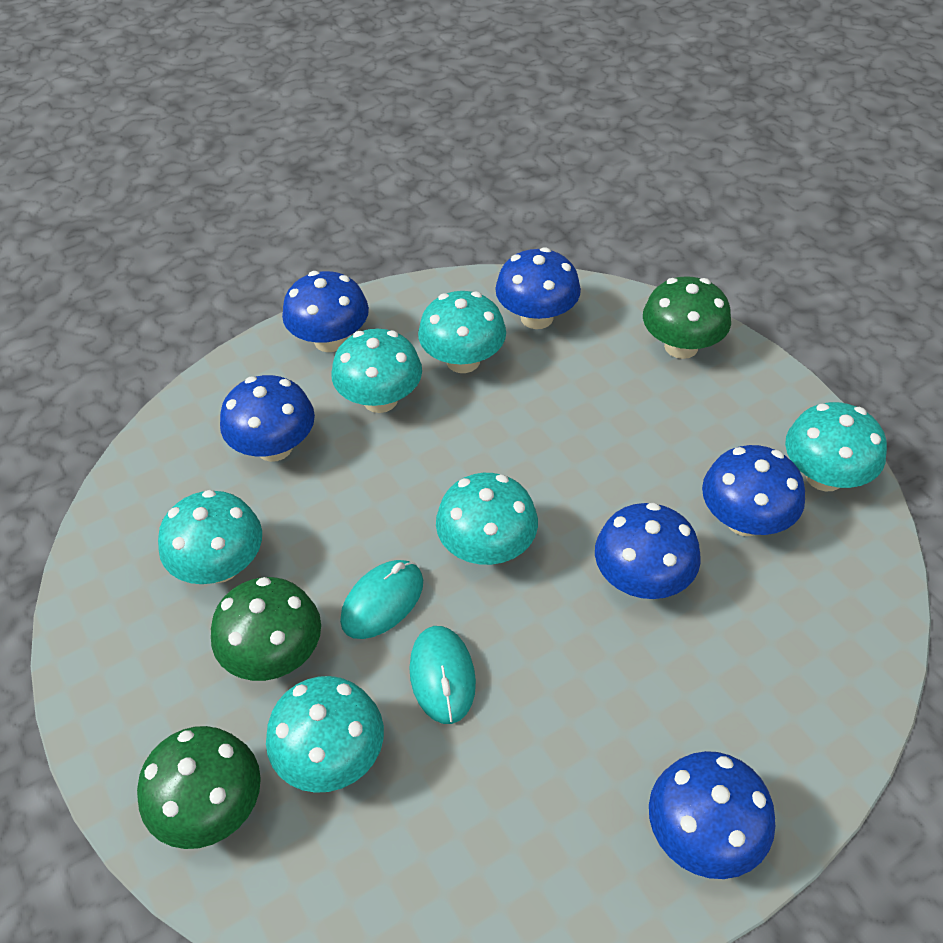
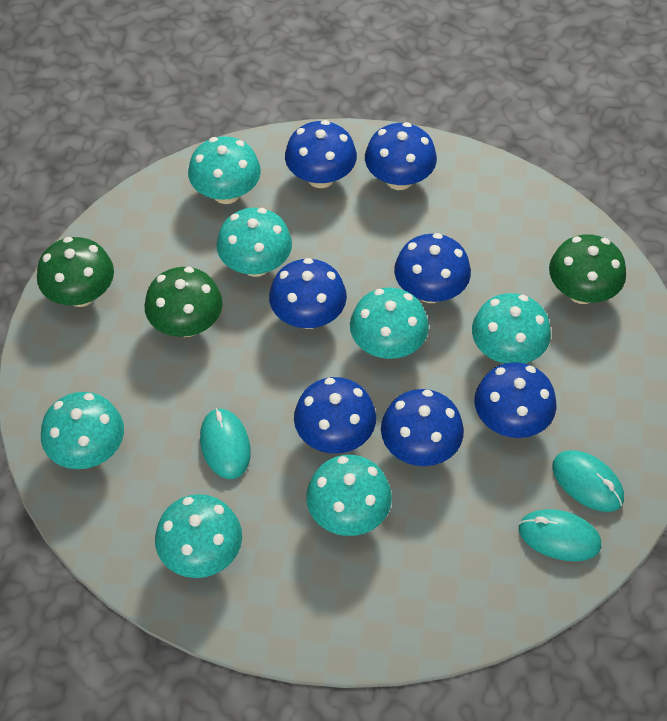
blue mushroom: [220,375,315,462] [282,271,369,352] [495,247,581,329] [595,503,701,599] [649,751,775,879] [702,445,805,536] = 6 -> [269,258,347,329] [285,120,357,188] [294,377,376,454] [365,122,437,190] [381,389,464,466] [394,233,471,303] [474,362,556,438] = 7
turquoise mouse: [340,560,423,639] [409,626,476,724] = 2 -> [200,408,251,479] [519,509,601,561] [552,450,624,512] = 3
turquoise mushroom: [158,490,262,584] [266,676,384,793] [331,329,422,413] [418,291,506,373] [436,473,538,565] [785,402,887,492] = 6 -> [41,392,124,469] [155,494,242,578] [188,136,261,204] [217,208,292,277] [306,455,392,536] [350,288,429,359] [472,293,551,364] = 7

